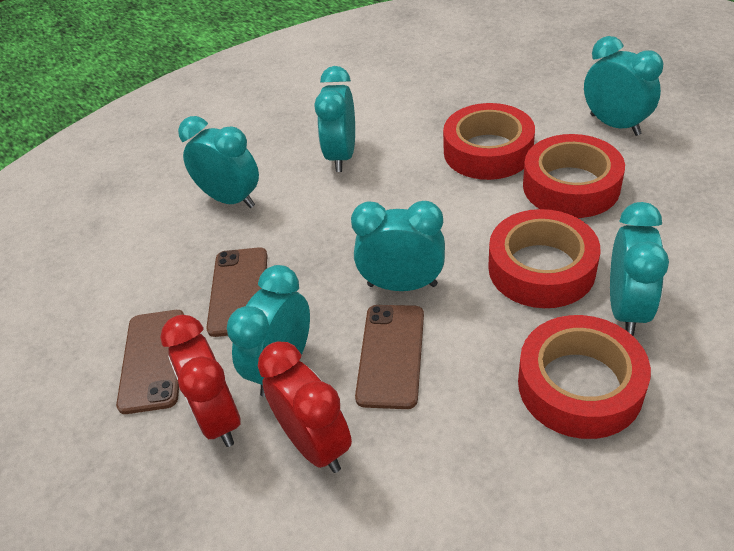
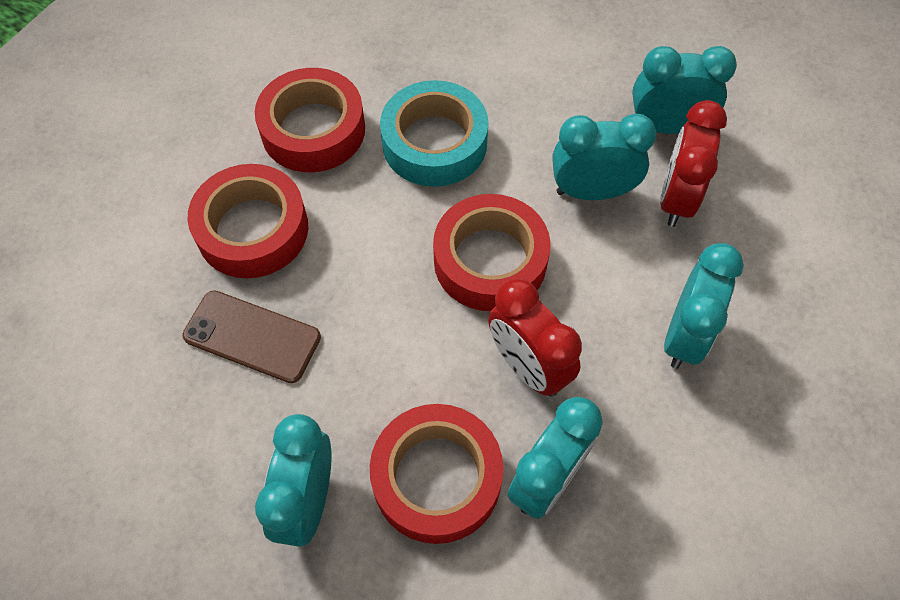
brown phone: [116,310,184,414] [206,247,268,337] [355,305,424,409] = 3 -> [182,290,321,383] = 1
turquoise clock: [178,116,259,208] [227,265,310,397] [315,66,355,172] [351,201,445,291] [584,36,663,136] [610,202,669,336] = 6 -> [255,414,332,547] [507,397,603,519] [552,114,656,200] [632,46,737,134] [664,243,744,369] = 5
turquoise tape: none = 0 -> [380,80,488,187] = 1

